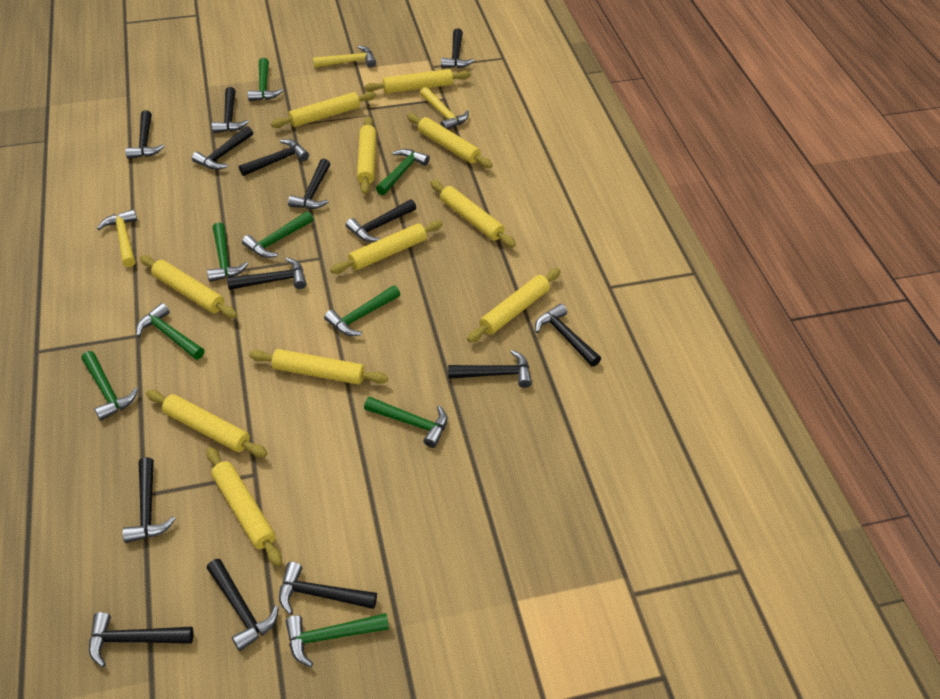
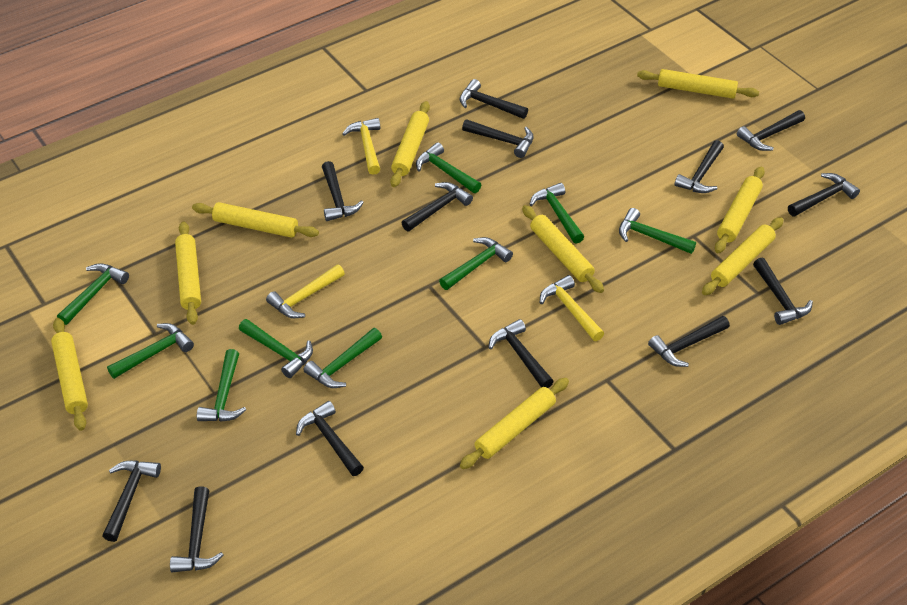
black hammer: [89,612,193,667] [122,457,176,543] [125,110,164,159] [192,126,253,170] [207,559,279,651] [212,87,249,133] [227,257,307,290] [239,139,309,176] [279,562,377,615] [288,159,330,209] [346,199,416,242] [441,28,474,68] [448,350,532,388] [535,304,601,367] = 14 -> [103,461,161,542] [170,486,223,572] [296,401,364,476] [322,161,364,221] [401,182,473,231] [459,79,528,119] [462,119,533,158] [489,319,554,388] [648,316,730,367] [675,140,724,193] [737,110,805,151] [753,258,813,325] [788,173,860,217] = 13
yellow rolling pin: [140,255,237,318] [146,390,267,457] [206,447,282,566] [249,349,388,385] [271,91,376,128] [330,220,443,274] [357,117,376,194] [364,69,471,93] [407,113,493,168] [430,180,516,247] [467,268,561,342] = 11 -> [51,318,88,431] [175,221,201,325] [192,202,319,238] [390,101,430,187] [460,378,569,469] [522,205,604,293] [637,69,759,99] [702,217,783,295] [715,167,765,253] = 9

